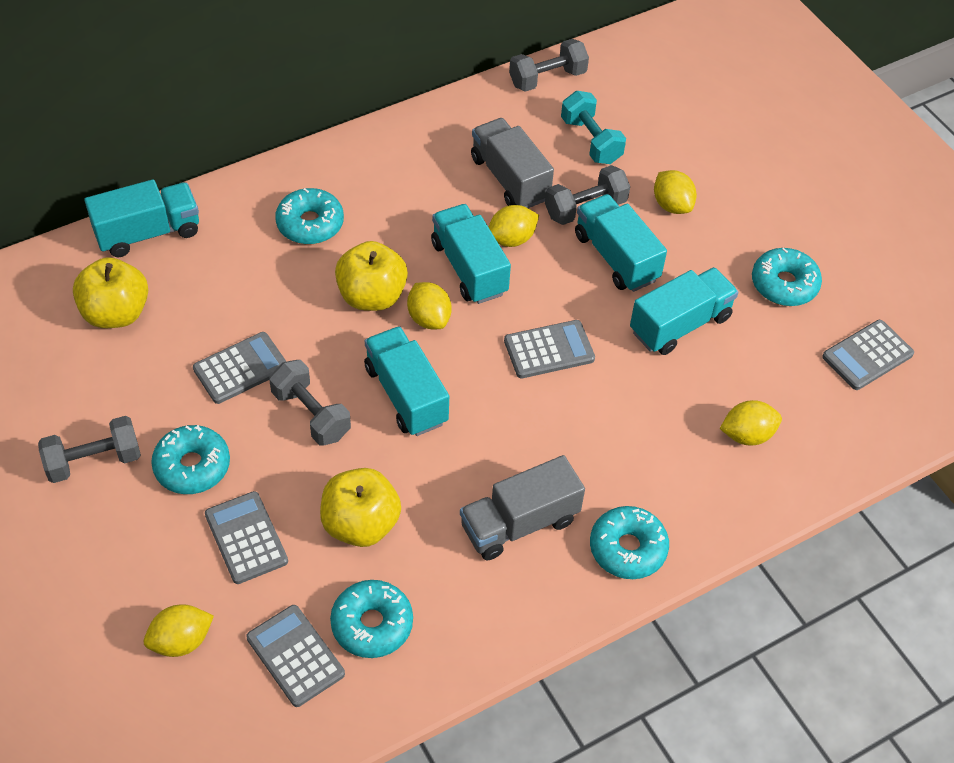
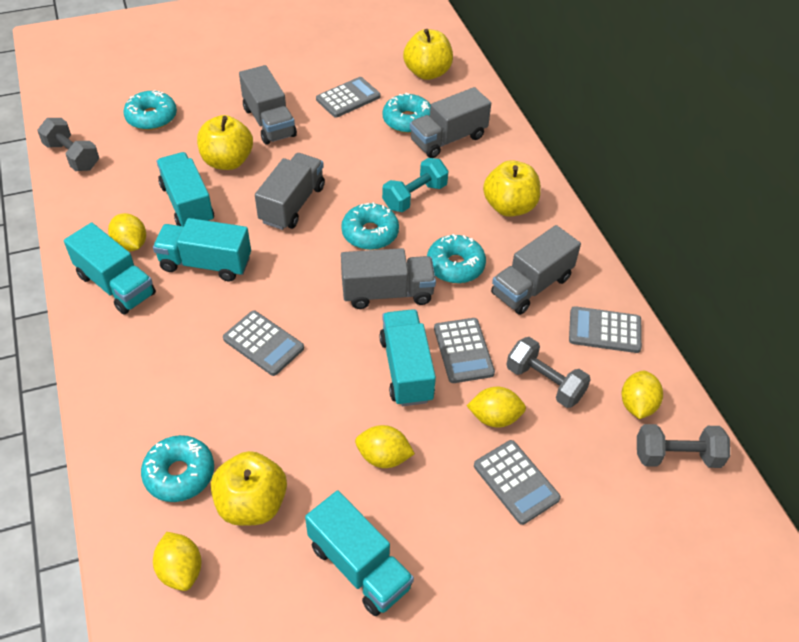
grey dumbbell: [38,416,141,483] [269,360,351,446] [509,39,589,92] [545,165,630,225] = 4 -> [37,118,99,171] [506,337,591,408] [637,424,730,468] = 3
grey truck: [460,455,585,560] [471,118,554,208] = 2 -> [239,65,297,145] [255,153,325,230] [341,248,436,309] [410,87,491,158] [491,225,581,315] = 5
yellow apple: [73,257,148,328] [320,468,401,547] [335,241,408,311] = 3 -> [197,115,253,170] [211,451,287,526] [403,29,453,80] [483,160,541,217] = 4

